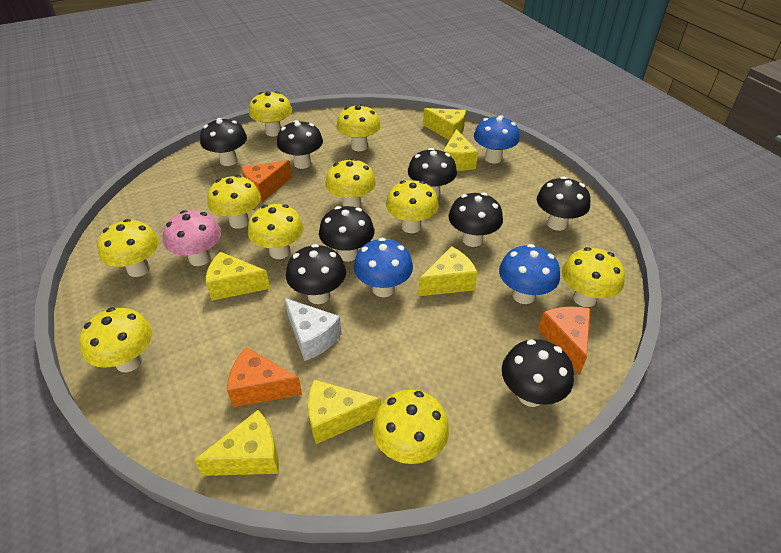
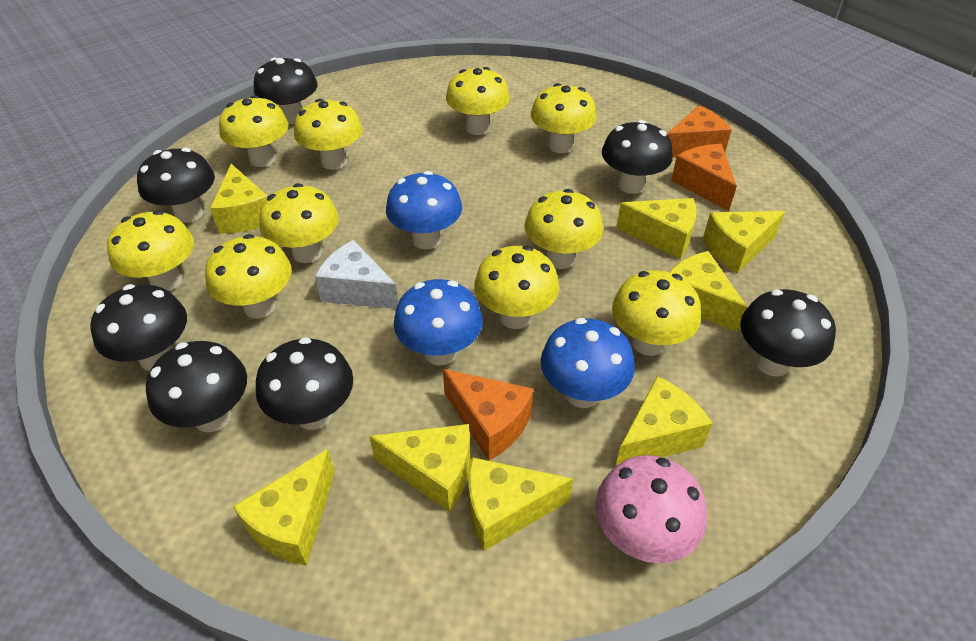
black mushroom: [200,118,247,166] [277,120,323,169] [286,244,346,304] [319,206,375,262] [408,148,457,198] [449,193,503,247] [502,339,574,407] [537,176,590,231] = 8 -> [90,284,187,371] [137,148,215,223] [146,341,247,432] [254,58,318,124] [256,337,353,430] [602,120,673,194] [740,289,836,377] = 7
yellow cheese: [194,410,279,476] [206,252,270,301] [308,380,381,444] [418,246,478,296] [423,108,466,140] [443,129,478,171] = 6 -> [210,164,268,233] [233,449,335,566] [369,424,470,512] [469,457,573,551] [615,376,713,467] [616,198,697,259] [670,251,747,332] [703,211,785,274] = 8

